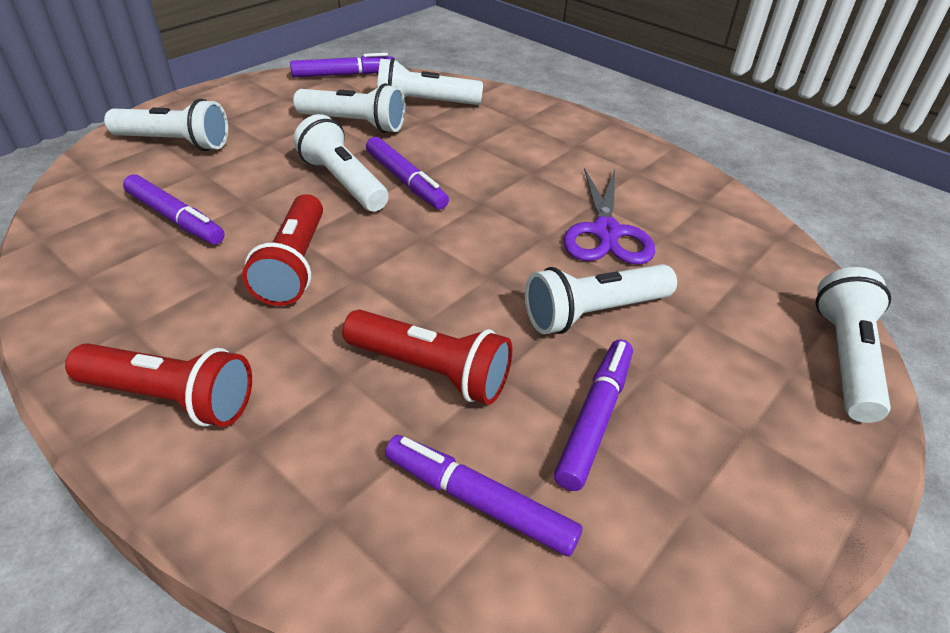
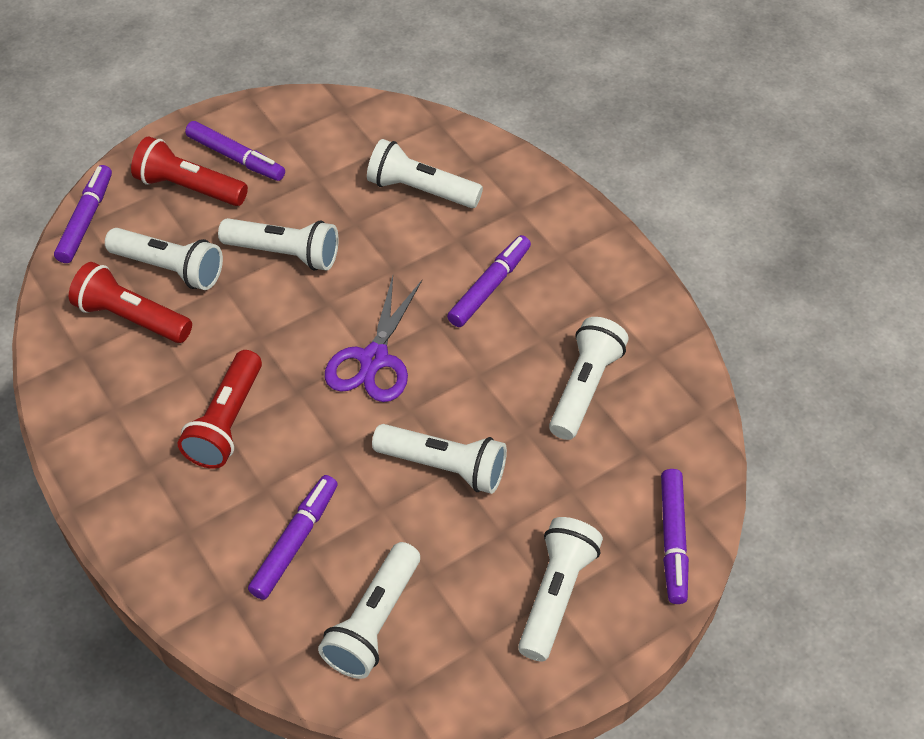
white flashlight: [104,99,228,151] [293,83,405,133] [293,114,389,212] [377,58,483,105] [525,264,677,334] [815,267,891,423] = 6 -> [105,228,223,290] [218,218,339,271] [318,542,420,679] [367,139,483,208] [372,424,507,494] [518,517,603,662] [549,317,629,440] = 7

